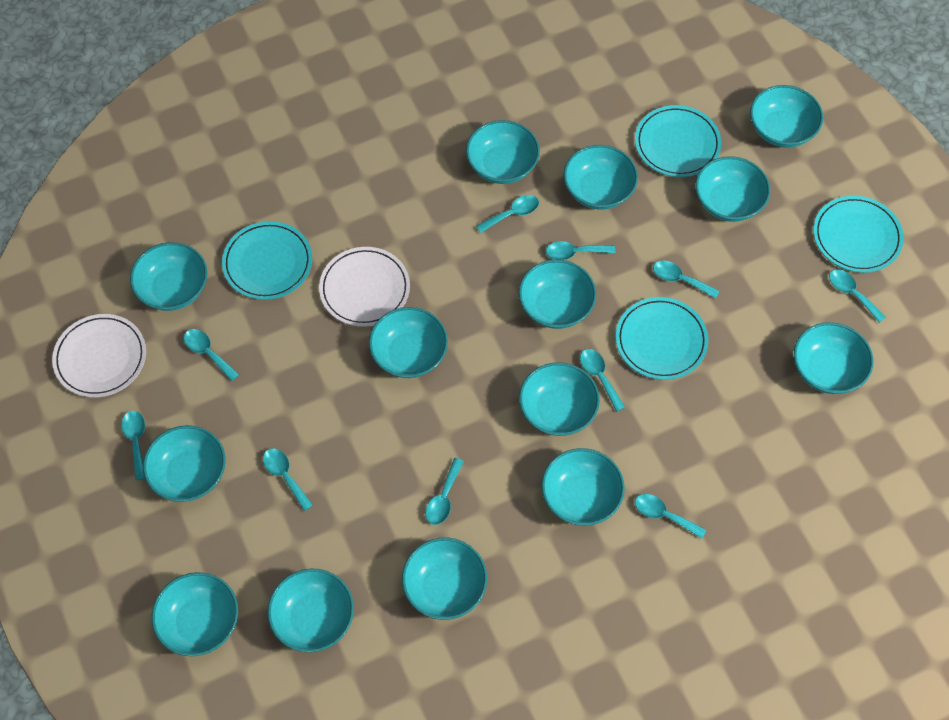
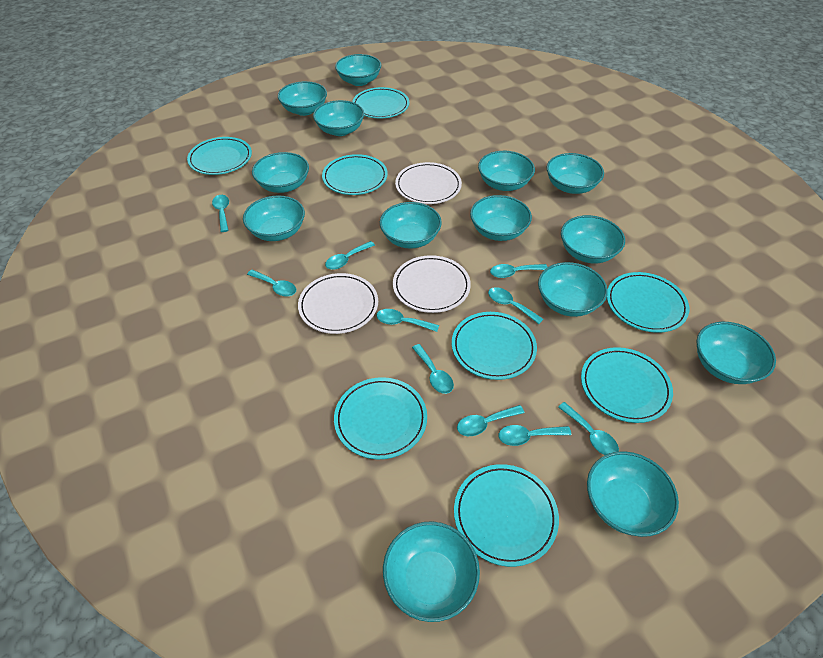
turquoise plate: [222,221,312,300] [616,297,709,380] [635,105,722,177] [814,196,904,273] = 4 -> [187,137,252,175] [322,154,388,195] [334,377,427,459] [352,87,409,118] [452,312,537,380] [454,464,559,567] [581,347,673,423] [607,272,689,333] = 8
white plate: [52,314,146,398] [319,247,410,327] = 2 -> [298,273,378,334] [393,255,471,313] [395,162,462,204] = 3

